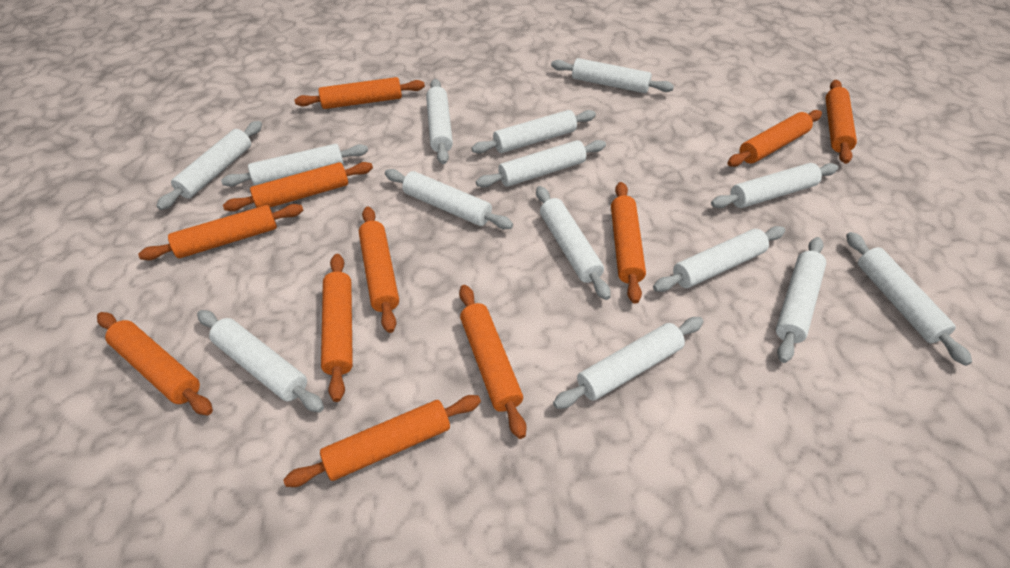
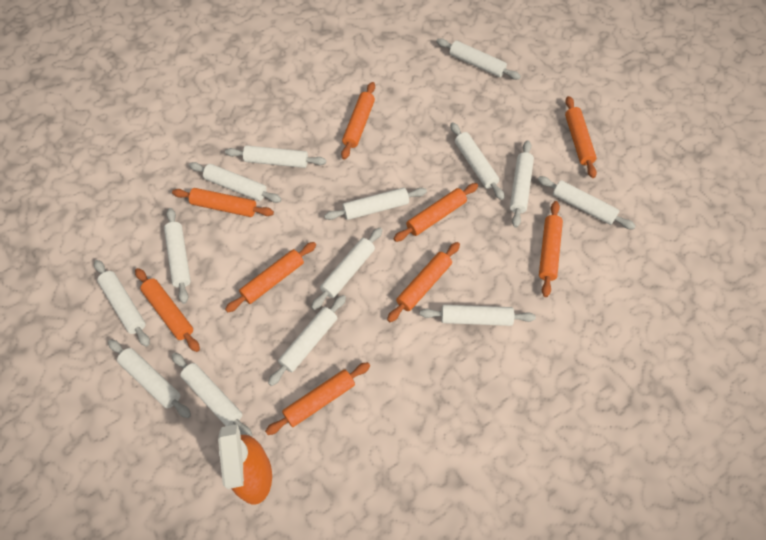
orange rolling pin: [97,312,213,416] [138,204,303,260] [223,162,373,211] [283,395,481,487] [295,77,425,109] [321,254,353,402] [359,207,399,333] [459,285,526,439] [611,182,646,304] [728,110,822,167] [826,80,857,164] = 11 -> [135,268,200,352] [172,188,274,217] [225,242,316,312] [265,362,370,435] [341,82,375,160] [387,242,460,322] [394,183,478,242] [539,201,563,297] [565,96,597,178] = 9
orange spray bottle: none = 0 -> [218,424,272,505] = 1

